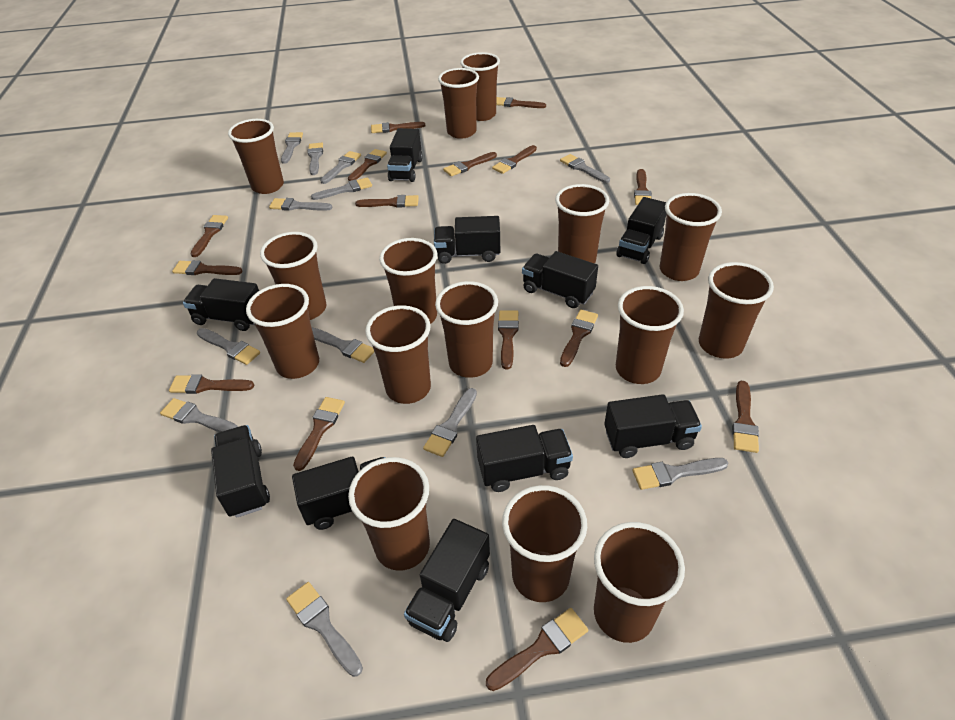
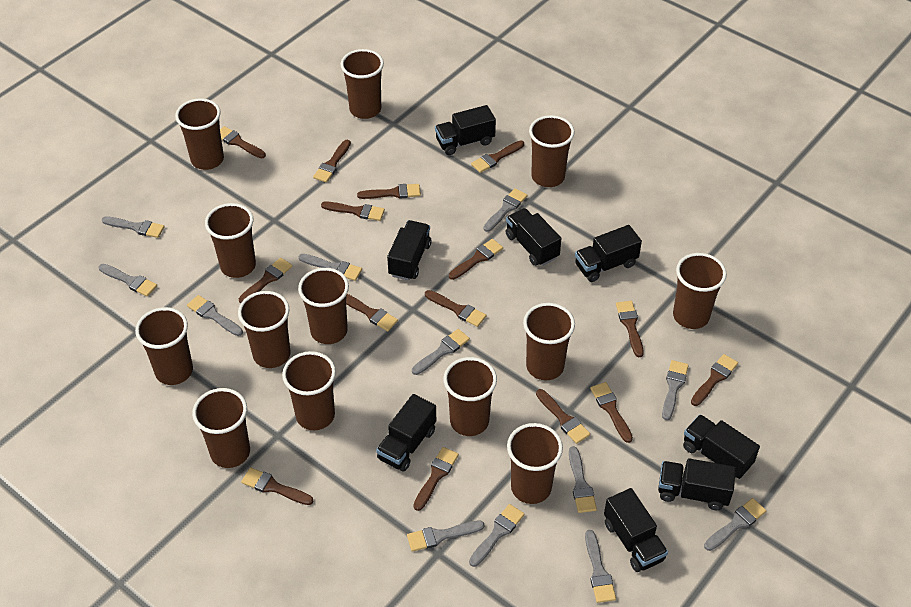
black truck: [183,278,259,331] [211,425,270,518] [292,456,386,530] [387,128,423,182] [404,519,490,642] [434,216,500,264] [476,425,573,492] [522,251,598,308] [604,394,702,458] [616,197,666,264] = 10 -> [376,394,436,472] [387,220,431,281] [435,105,496,155] [506,208,562,266] [575,225,642,282] [604,488,668,572] [658,458,736,510] [683,414,760,479] = 8
brown cup: [228,119,284,194] [246,284,319,379] [260,232,327,320] [348,457,430,571] [365,305,431,404] [379,238,437,324] [435,281,498,378] [438,68,479,139] [460,52,500,121] [502,485,587,602] [555,184,609,264] [594,522,685,643] [616,286,684,384] [660,193,722,281] [699,262,774,359] = 15 -> [135,307,193,385] [175,98,224,170] [192,388,250,468] [205,203,256,278] [238,291,291,368] [282,351,336,430] [298,268,349,344] [341,49,384,119] [444,357,497,436] [507,423,563,504] [523,303,575,380] [529,115,575,187] [673,253,727,329] = 13

